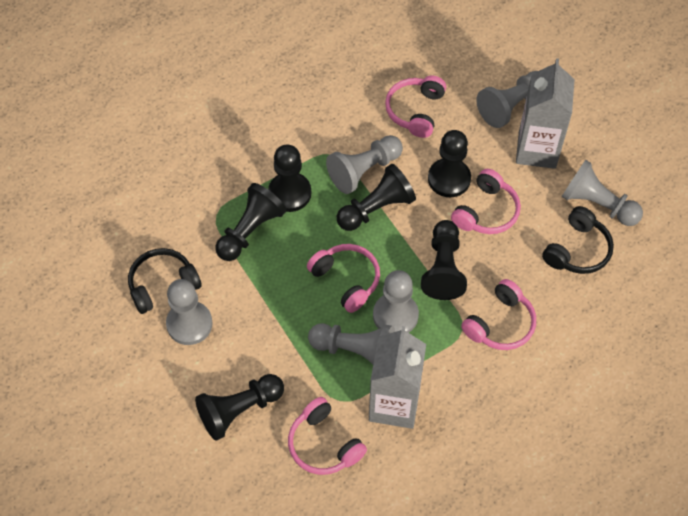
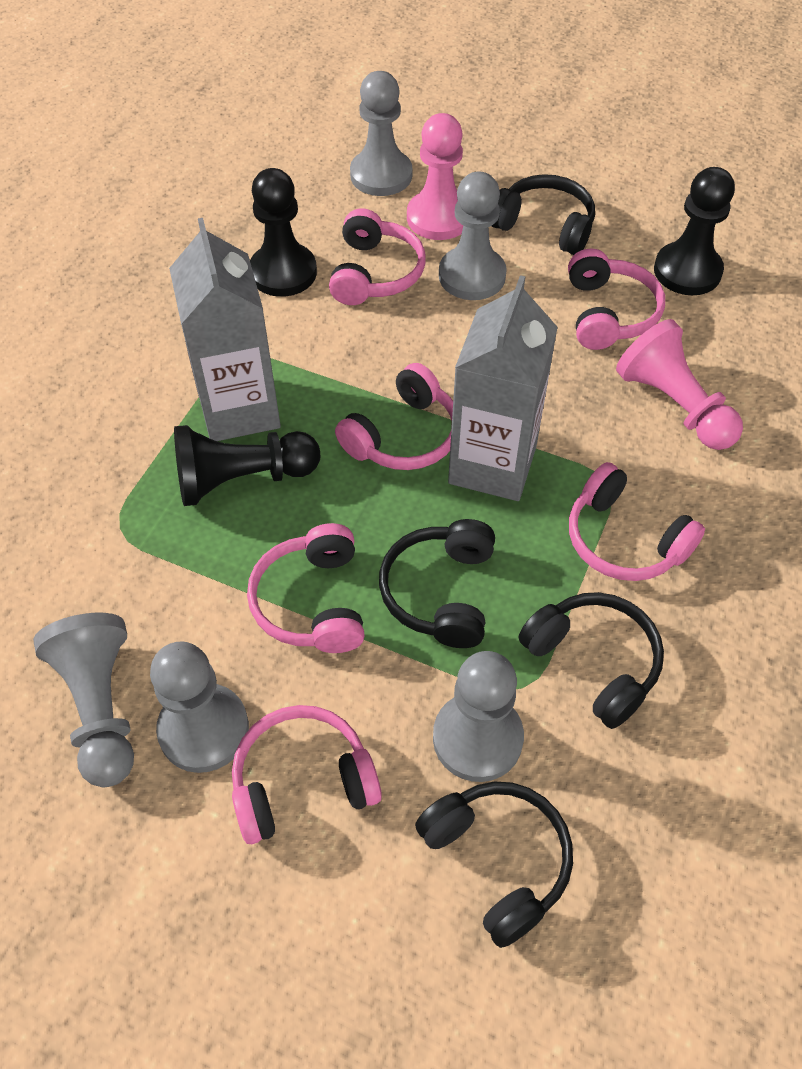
black headphones: [128,248,202,314] [542,206,614,274] = 2 -> [379,519,495,648] [415,781,573,948] [492,174,595,255] [519,592,664,729] = 4
black pawn: [195,374,284,441] [216,183,287,261] [268,145,311,212] [337,164,416,231] [421,220,467,300] [428,130,471,197] = 6 -> [174,425,320,506] [250,168,317,297] [654,167,735,295] = 3
grey pawn: [166,279,213,345] [308,323,395,364] [326,135,403,194] [373,270,419,333] [476,71,537,128] [561,160,643,226] = 6 -> [33,613,134,787] [150,642,249,773] [350,71,412,196] [433,651,524,782] [439,172,507,300] = 5
pink headphones: [288,397,367,475] [307,244,380,313] [385,76,446,138] [451,169,521,234] [461,279,536,350] = 5 -> [232,705,382,844] [247,523,365,653] [329,208,426,305] [335,363,453,470] [568,248,665,350] [569,462,705,581] = 6
pink pawn: none = 0 -> [407,113,463,240] [616,319,743,450] = 2

